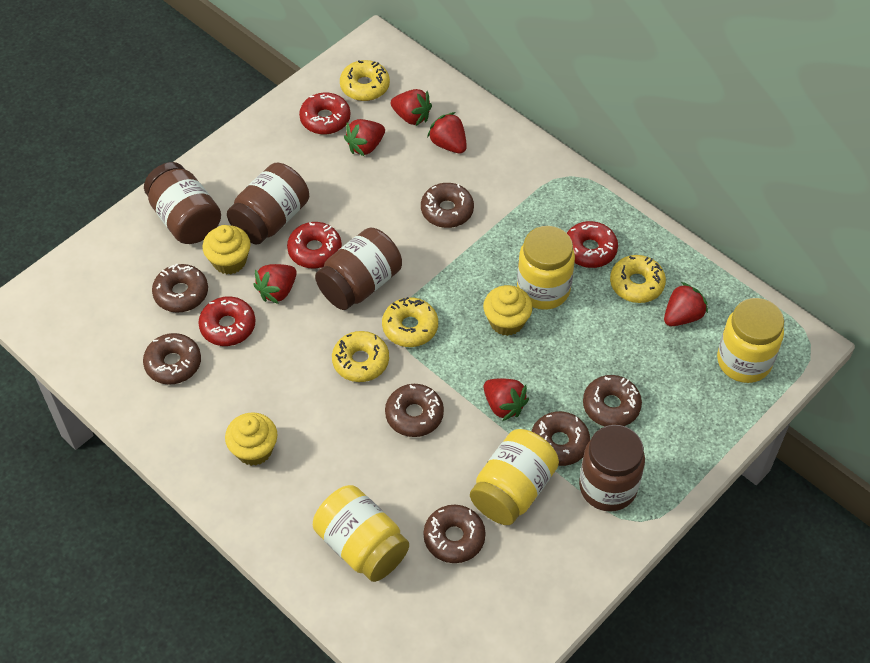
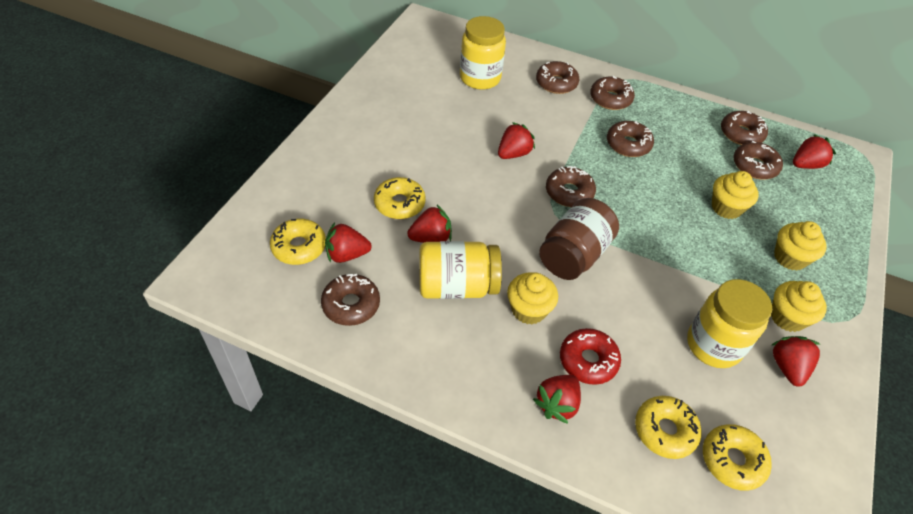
brown jar: [144,162,221,244] [227,163,309,245] [315,227,402,310] [579,425,645,512] = 4 -> [539,198,619,280] = 1
red donut: [199,297,255,346] [287,222,342,268] [299,93,350,135] [567,221,618,268] = 4 -> [560,328,621,385] = 1
yellow cupcake: [202,225,251,274] [225,412,277,466] [483,285,533,336] = 3 -> [507,273,558,325] [712,171,759,219] [771,281,827,332] [774,221,827,271] = 4
yellow jar: [313,485,409,582] [470,429,559,525] [517,226,575,310] [717,298,784,383] = 4 -> [419,241,502,299] [460,16,506,90] [687,279,772,368] = 3

